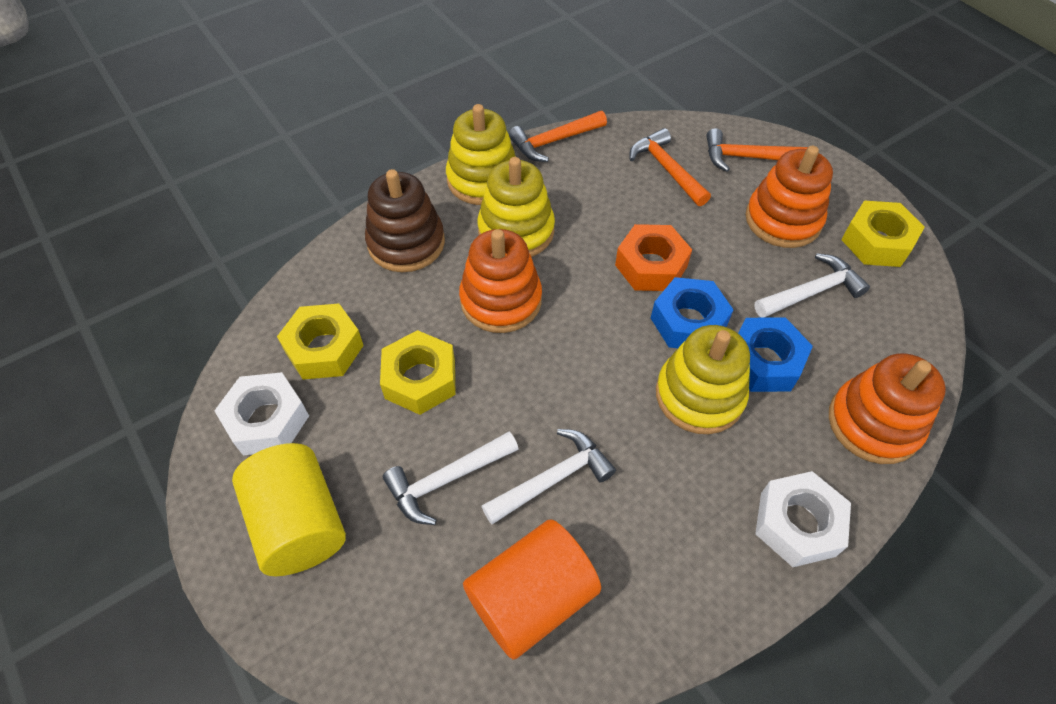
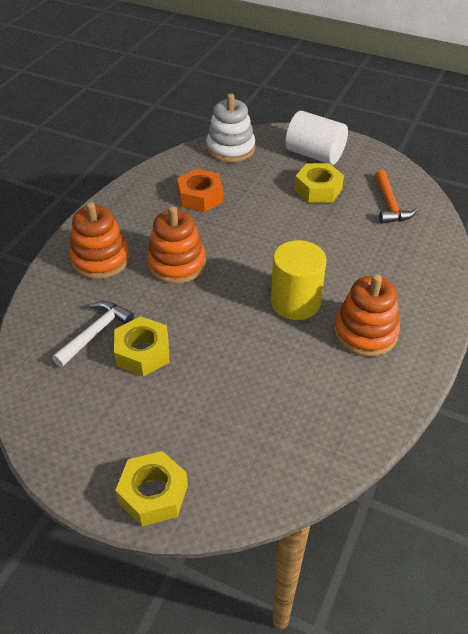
blue nut: [651,277,733,348] [738,317,813,392] = 2 -> none = 0
brown stacking toy: [365,169,445,272] = 1 -> none = 0
orange cylinder: [463,519,601,660] = 1 -> none = 0
orange hammer: [509,111,607,162] [629,128,711,206] [707,128,808,172] = 3 -> [375,170,418,223] = 1
white cylinder: none = 0 -> [285,111,348,165] = 1
white hammer: [383,431,519,525] [481,429,616,524] [754,253,870,318] = 3 -> [52,301,134,367] = 1
white nut: [214,372,309,456] [755,471,851,567] = 2 -> none = 0
white stacking toy: none = 0 -> [206,93,255,163] = 1
yellow stacking toy: [446,104,516,205] [477,157,555,257] [656,325,750,434] = 3 -> none = 0

